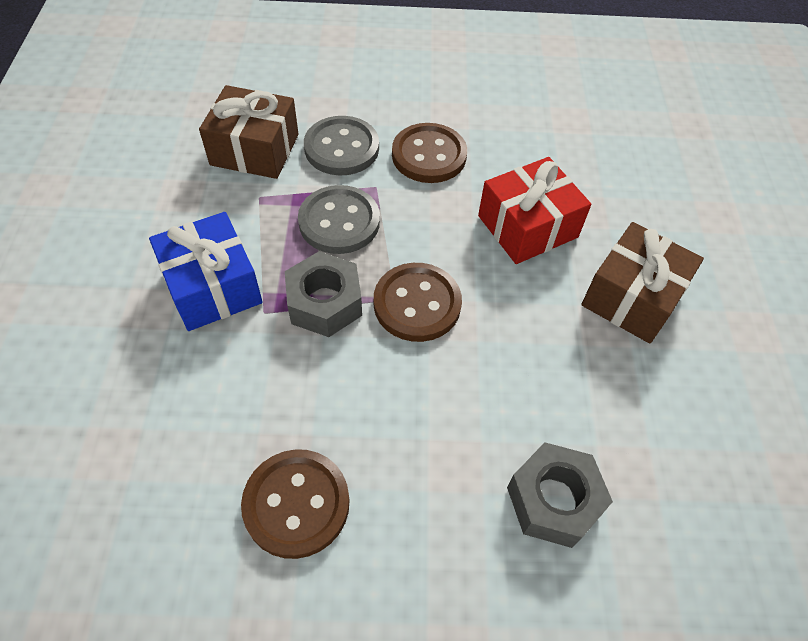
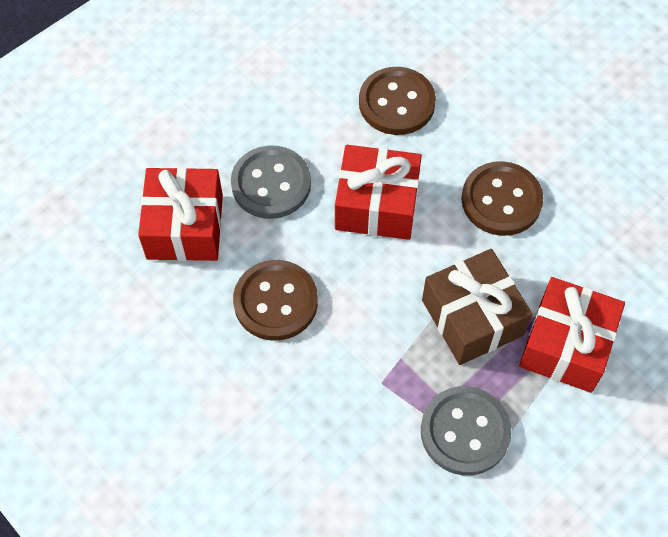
blue gift: [149,212,263,331] = 1 -> none = 0
brown gift: [199,85,299,179] [581,222,704,344] = 2 -> [422,249,532,365] = 1
grey nut: [285,251,362,337] [507,442,613,548] = 2 -> none = 0
red gift: [478,157,591,264] = 1 -> [138,167,223,261] [335,145,422,240] [519,277,625,393] = 3

